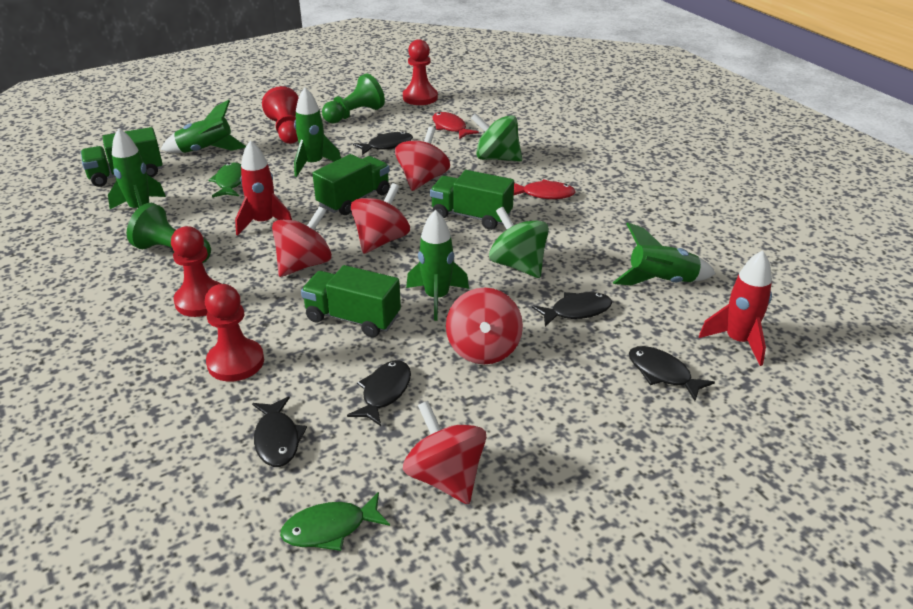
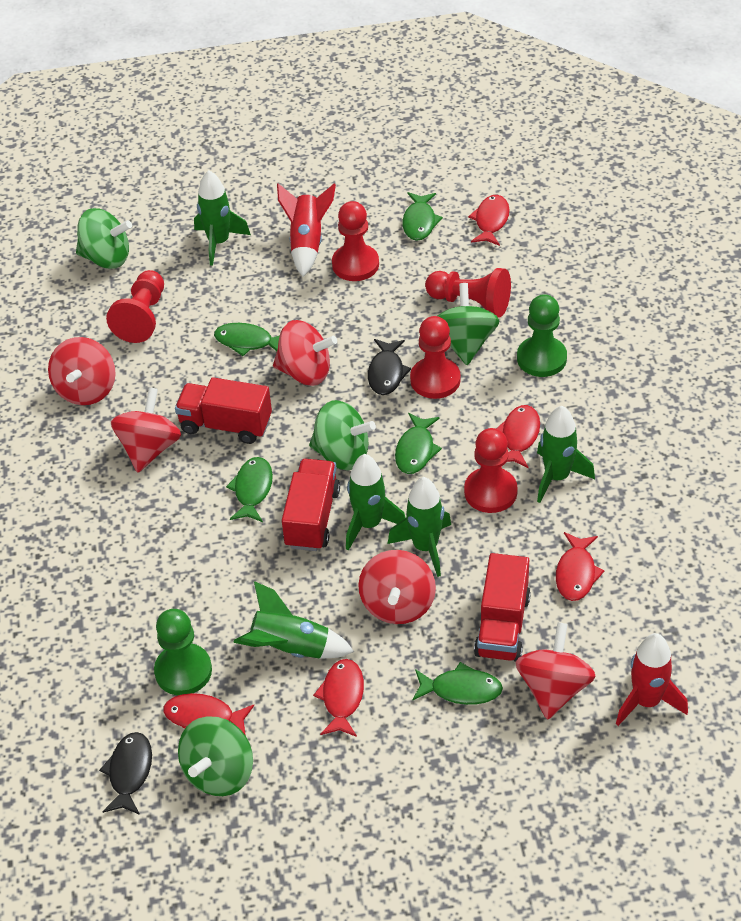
black fish: [252,396,307,467] [347,360,411,426] [353,131,413,155] [532,292,612,327] [629,346,715,401] = 5 -> [99,732,152,815] [368,339,411,395] = 2
green fish: [208,162,241,197] [280,492,390,551] = 2 -> [214,323,280,356] [226,457,273,522] [395,413,442,474] [402,192,443,241] [412,662,503,705] = 5
green spinning top: [471,113,522,162] [489,207,549,278] = 2 -> [76,208,132,269] [178,716,253,796] [309,400,376,470] [438,283,499,365] = 4
green truck: [81,127,163,187] [301,265,401,337] [312,154,390,215] [430,170,514,230] = 4 -> none = 0
red fish: [432,112,479,139] [514,179,576,199] = 2 -> [163,693,254,736] [313,659,364,737] [468,195,510,246] [496,405,540,468] [556,532,604,601] = 5
red pawn: [171,226,221,317] [205,284,264,382] [262,86,299,144] [403,39,438,105] = 4 -> [106,270,164,343] [332,201,379,281] [410,316,461,399] [425,268,511,318] [464,428,518,513] = 5
red truck: none = 0 -> [175,377,272,444] [282,459,340,551] [474,553,531,661] = 3

